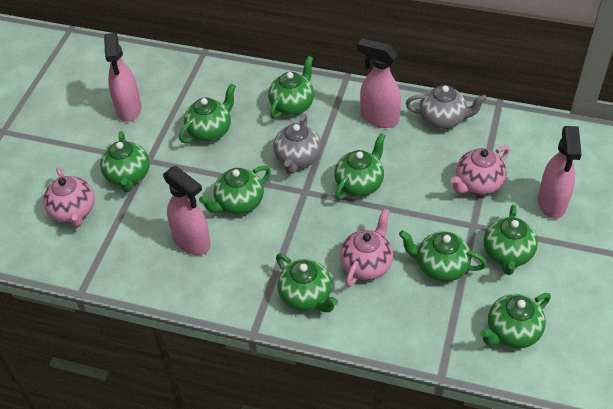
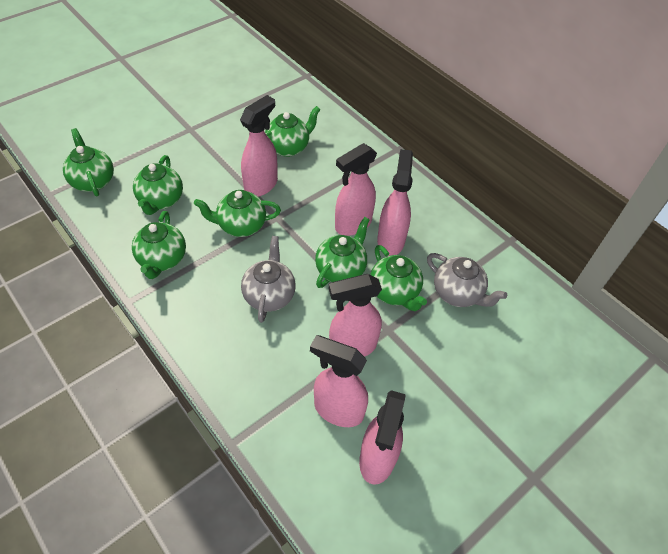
green teapot: [100,131,150,192] [179,83,236,143] [199,166,271,215] [268,56,314,119] [276,254,338,312] [334,133,386,200] [399,230,487,282] [480,293,551,348] [484,205,538,275] = 9 -> [63,128,114,196] [132,211,186,279] [133,155,183,215] [194,190,281,237] [265,106,321,157] [315,217,370,288] [370,245,427,311] = 7
pink spray bottle: [104,33,142,122] [163,166,211,255] [358,39,401,128] [538,126,582,219] = 4 -> [240,95,278,197] [310,335,368,427] [329,274,382,357] [335,143,377,236] [359,390,406,485] [377,149,413,256] = 6
pink teapot: [43,167,95,228] [340,209,393,287] [451,146,509,195] = 3 -> none = 0

